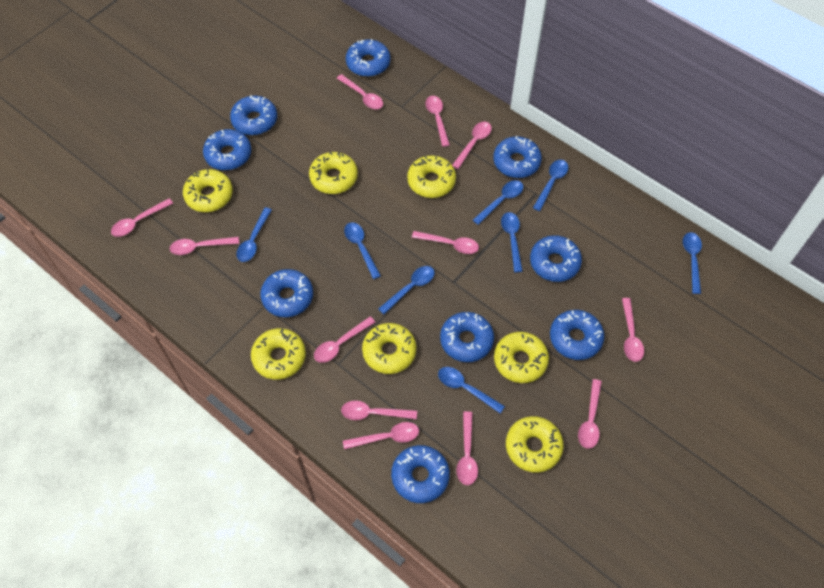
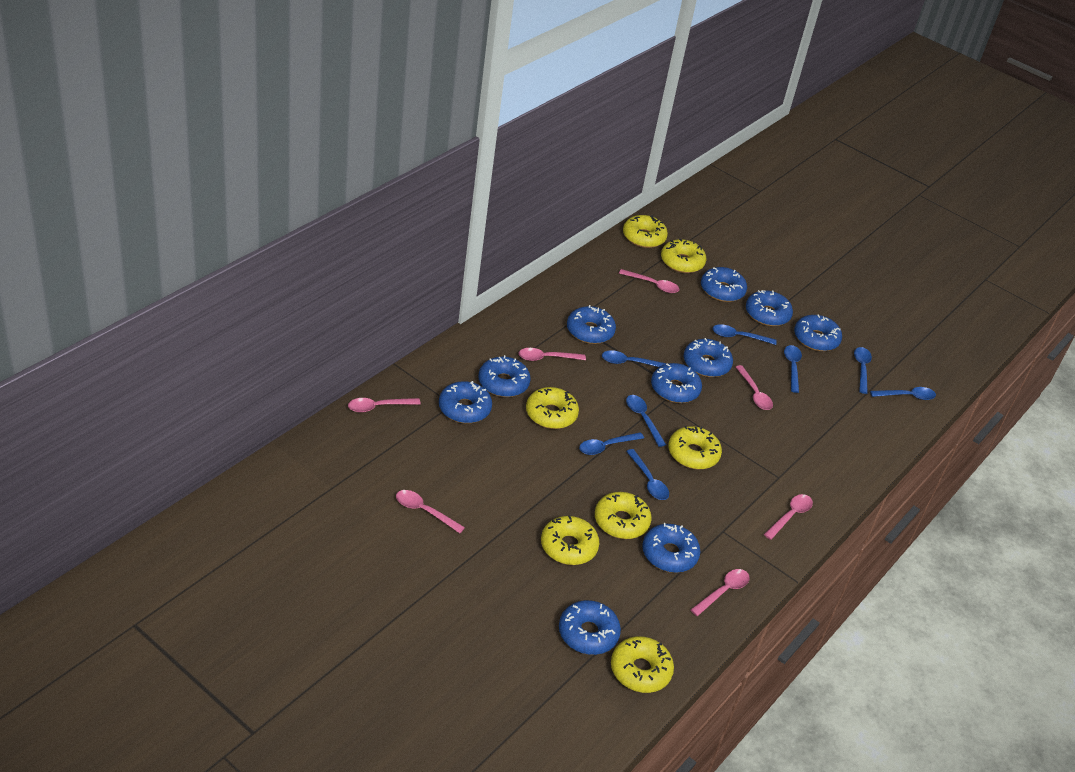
blue donut: [203,129,251,170] [230,95,277,135] [260,269,313,317] [346,39,390,77] [391,445,450,503] [440,312,494,362] [493,136,542,178] [530,235,582,282] [550,310,604,360] = 9 -> [439,381,492,423] [478,355,531,397] [559,600,621,655] [567,305,616,344] [642,523,700,573] [651,363,702,403] [683,338,733,377] [701,267,747,302] [746,290,793,326] [794,314,842,351] = 10
pink spoon: [111,198,173,237] [170,237,239,255] [314,316,375,363] [337,74,383,109] [341,401,417,420] [343,422,419,449] [412,231,479,254] [425,96,450,147] [452,122,492,169] [456,411,478,485] [578,379,602,449] [622,298,644,362] = 12 -> [348,398,421,412] [396,490,465,533] [519,348,586,361] [619,269,679,293] [691,569,750,616] [736,365,773,410] [764,494,813,540] = 7

